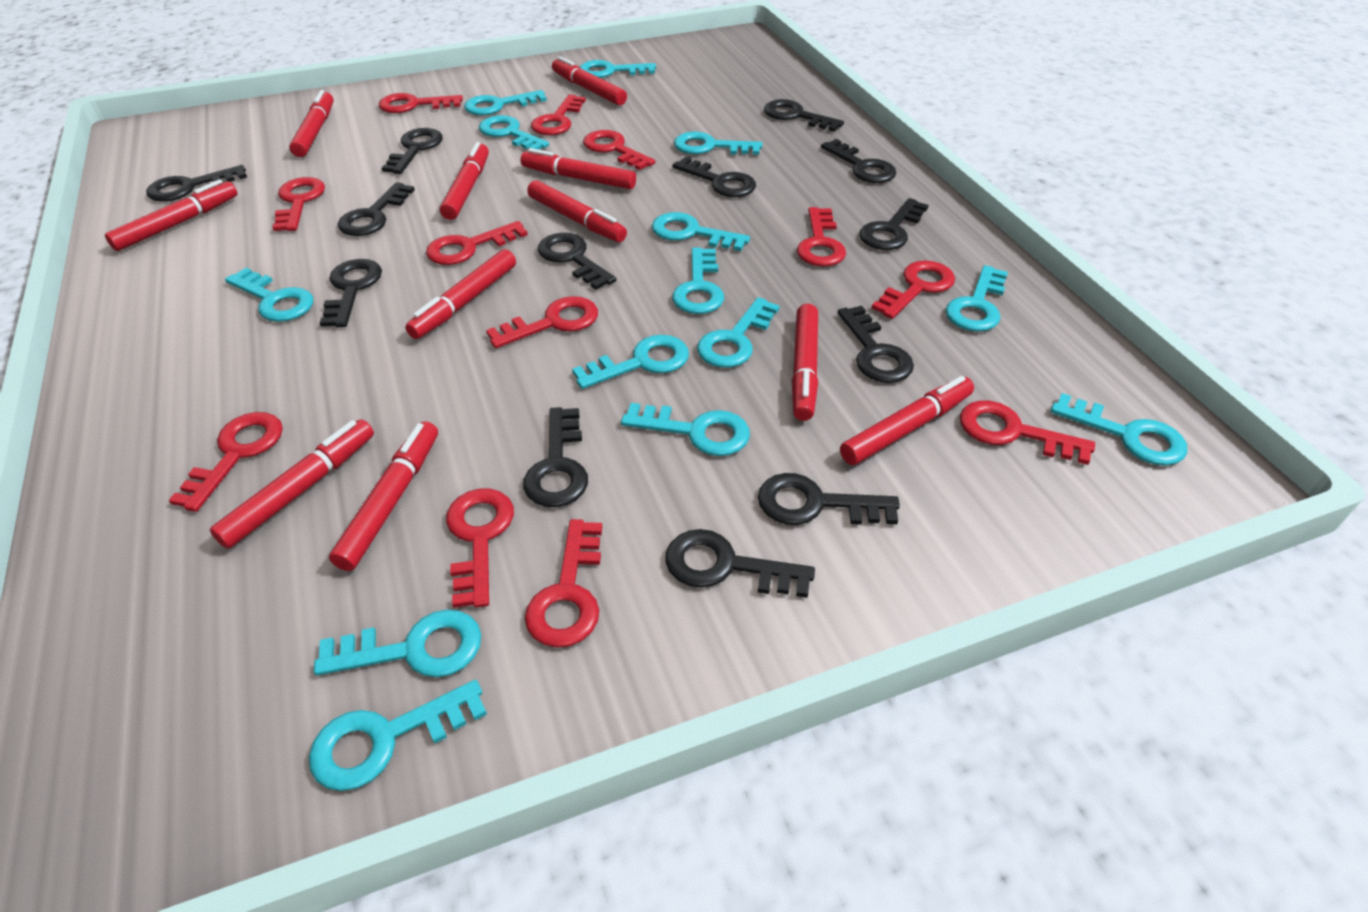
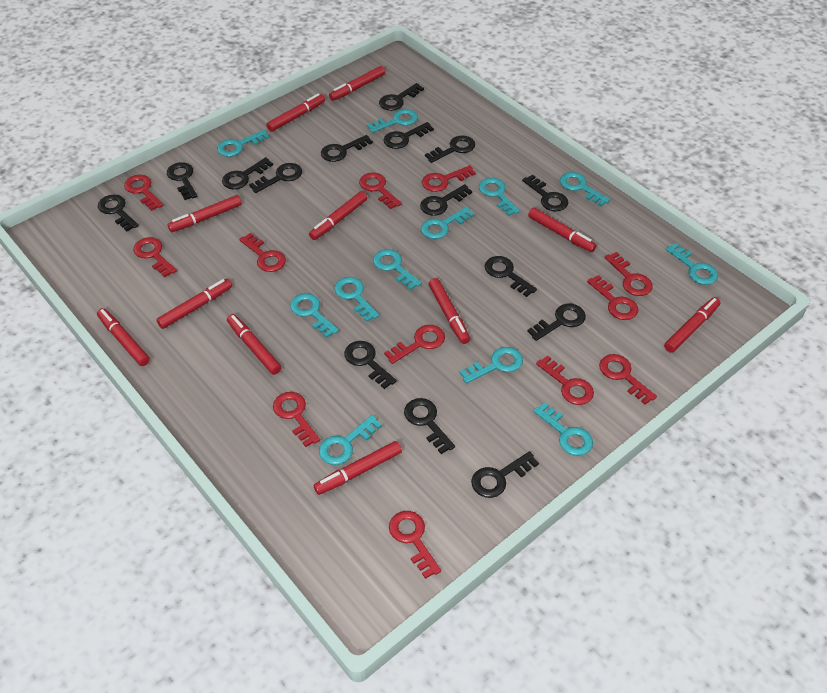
black key: [146,165,247,202] [320,259,382,327] [338,182,415,236] [382,128,443,174] [523,407,588,507] [538,233,616,290] [665,529,815,598] [673,157,756,197] [758,473,900,525] [764,99,844,132] [821,139,896,183] [837,306,914,383] [859,198,929,250] = 13 -> [98,195,139,231] [167,162,197,200] [222,157,273,189] [249,163,302,193] [321,135,373,162] [344,341,397,389] [379,83,424,111] [384,122,434,149] [404,398,455,454] [420,184,472,216] [425,136,475,163] [471,451,539,498] [485,256,537,297] [522,175,568,212] [527,304,586,341] = 15
turquoise key: [225,268,313,322] [309,680,487,791] [314,610,481,677] [464,90,547,115] [479,115,549,150] [572,335,689,389] [579,60,656,78] [621,403,750,456] [652,212,750,251] [672,248,724,314] [674,132,762,155] [697,297,780,368] [946,265,1008,332] [1051,393,1187,466] = 14 -> [217,130,270,157] [290,293,339,338] [319,415,382,465] [334,277,379,322] [367,109,418,133] [373,249,422,290] [421,207,474,239] [459,347,523,384] [479,178,520,216] [533,402,593,456] [560,172,610,206] [666,243,718,285] = 12

